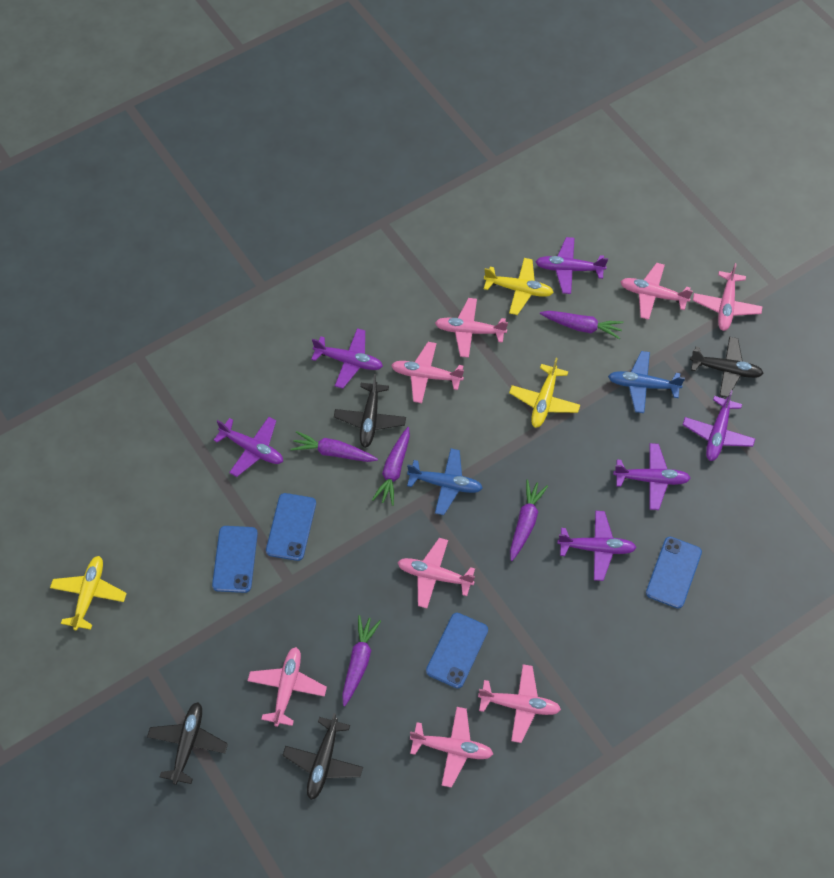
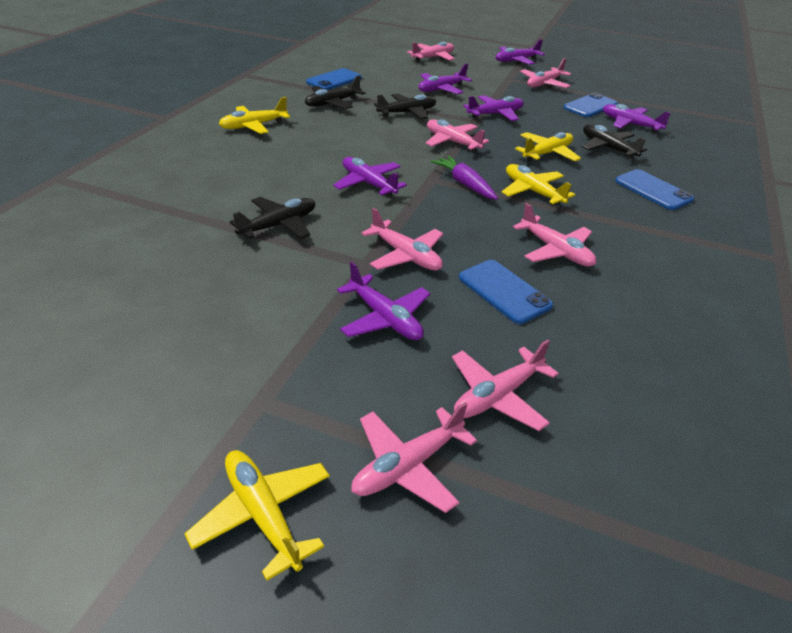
blue plane: [407,448,483,515] [608,351,685,413] = 2 -> none = 0
pink plane: [247,647,327,727] [391,342,464,403] [397,538,475,608] [410,707,493,788] [435,298,508,358] [478,664,561,743] [620,263,693,320] [693,263,763,331] = 8 -> [351,402,477,513] [362,208,443,271] [407,42,455,62] [426,119,489,152] [452,339,559,431] [513,203,596,267] [520,58,571,89] = 7
purple carrot: [291,431,378,462] [342,615,381,706] [372,427,410,506] [510,480,548,561] [540,311,624,339] = 5 -> [431,156,498,200] = 1
yellow plane: [50,556,127,631] [484,258,554,315] [509,358,580,428] = 3 -> [185,450,330,581] [219,97,290,134] [502,164,575,206] [515,132,581,161] = 4

